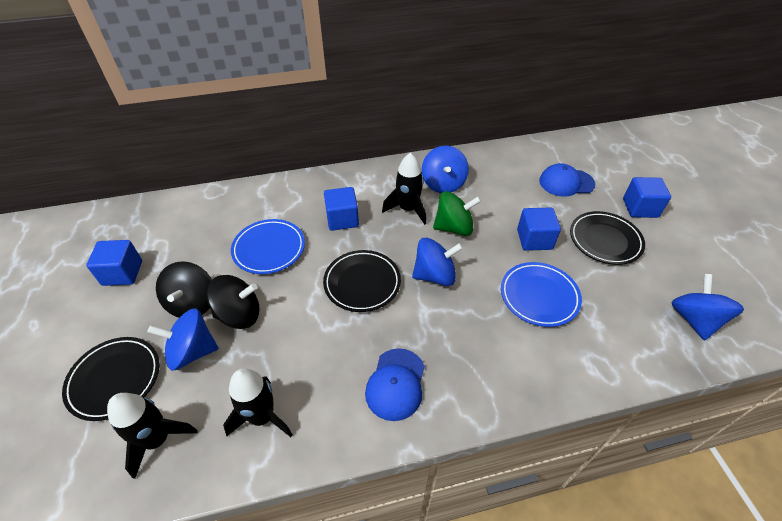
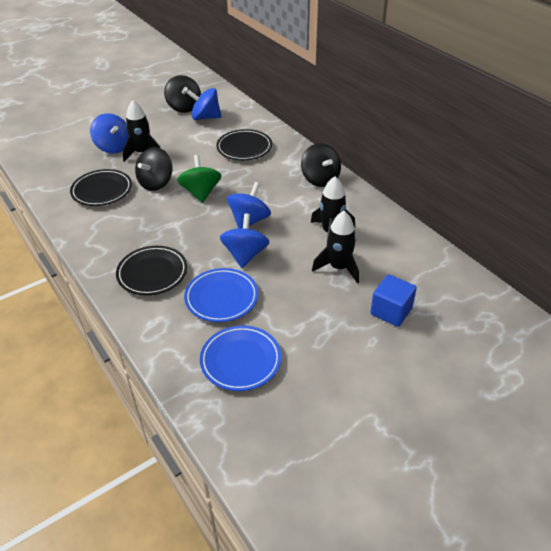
black spinning top: [156,261,212,318] [207,275,260,329] = 2 -> [135,147,173,191] [164,75,201,113] [301,143,341,187] = 3
blue cap: [365,348,425,421] [539,163,595,197] = 2 -> none = 0
blue cube: [86,240,142,286] [324,187,359,231] [517,207,561,251] [623,177,671,218] = 4 -> [370,274,417,327] = 1

